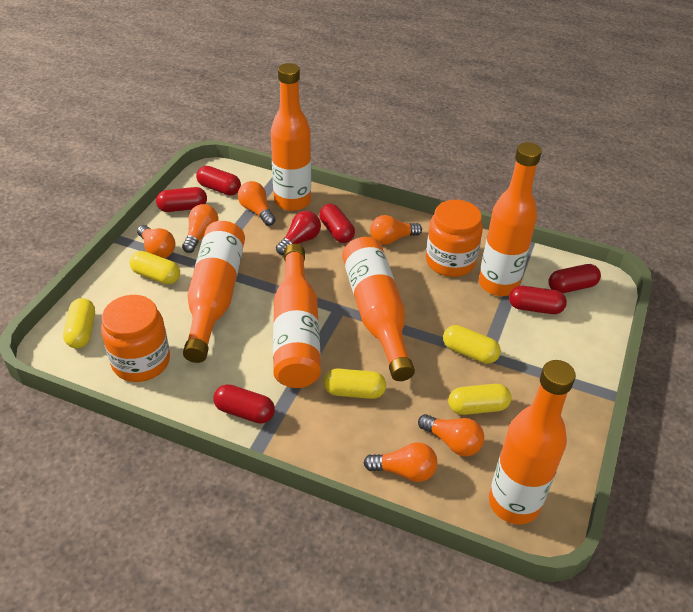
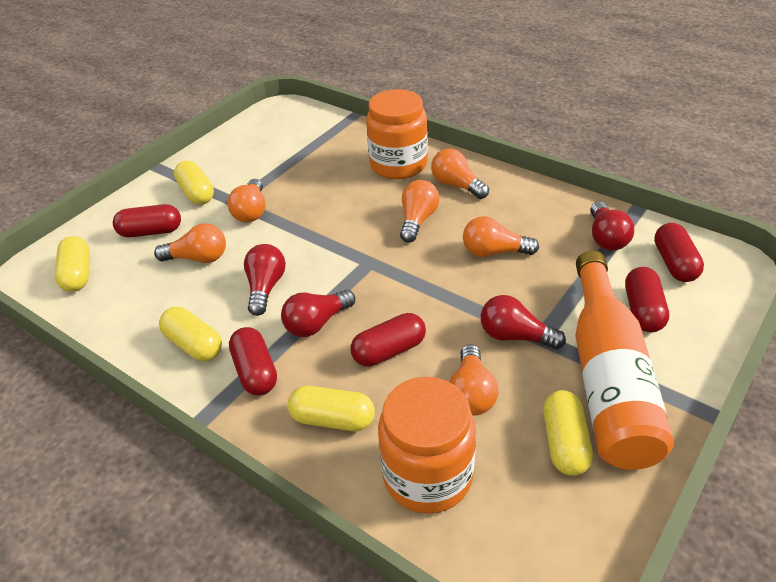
orange bottle: [183,221,245,363] [271,63,311,211] [273,244,321,388] [342,237,415,381] [479,142,542,296] [489,360,576,525] = 6 -> [575,251,674,470] = 1
red capsule: [156,187,207,212] [196,166,241,195] [213,384,275,424] [319,204,355,243] [509,286,567,314] [549,264,601,293] = 6 -> [113,204,181,237] [229,327,277,395] [351,313,426,366] [625,267,669,332] [654,223,704,282] = 5
red light bulb: [276,211,321,255] = 1 -> [244,244,286,316] [281,290,355,337] [481,295,566,349] [590,202,634,251] = 4

